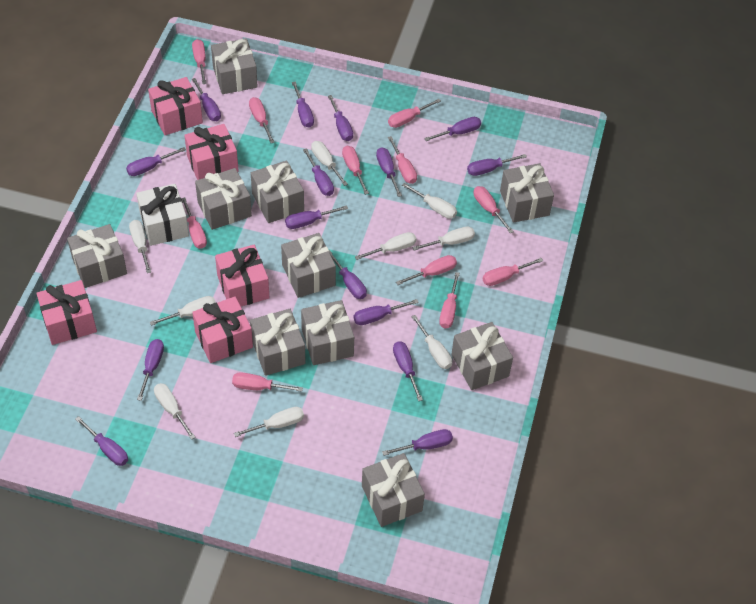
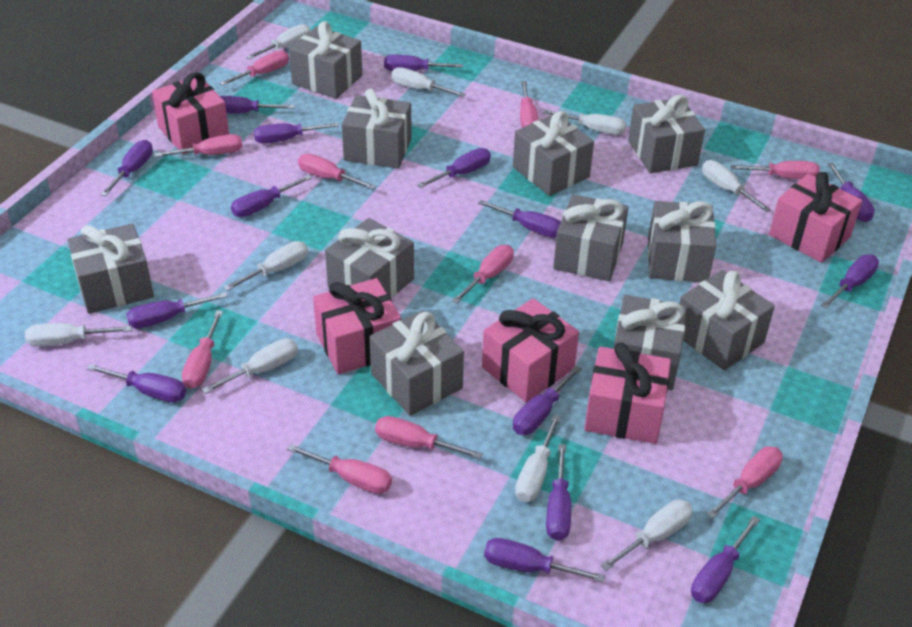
grey gift: [67,224,127,288] [195,168,252,230] [211,38,258,94] [250,309,306,376] [251,161,304,223] [281,233,336,298] [301,300,354,365] [362,453,425,527] [451,322,513,390] [500,163,554,223] = 10 -> [67,223,154,314] [289,21,362,99] [325,218,414,298] [342,88,412,169] [369,310,464,416] [513,111,594,196] [553,194,629,281] [613,295,687,390] [628,95,705,174] [648,201,716,282] [680,270,775,371] = 11
pink screwdriver: [181,197,207,249] [192,39,206,84] [232,372,303,392] [249,97,275,143] [342,146,369,195] [388,99,441,128] [388,136,417,184] [396,255,457,285] [439,272,460,328] [474,186,514,233] [482,258,543,286] = 11 -> [154,134,242,157] [182,310,223,389] [219,50,289,86] [287,444,392,494] [298,154,376,190] [375,416,483,459] [452,245,514,304] [520,81,538,128] [707,446,783,518] [731,161,820,179] = 10
white gift: [136,184,189,246] = 1 -> none = 0

